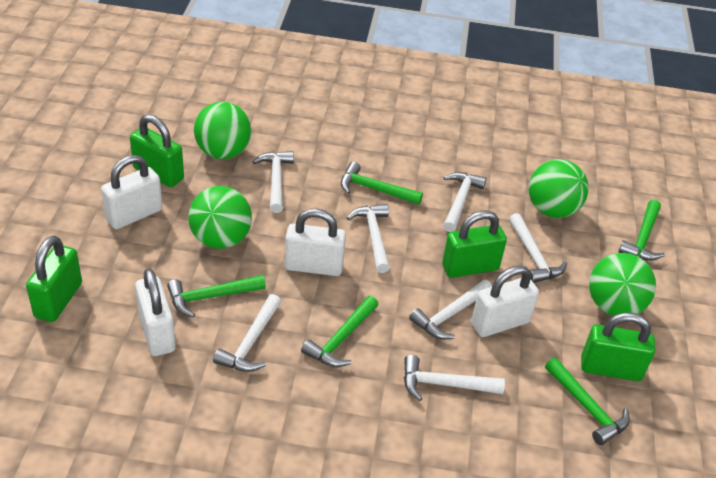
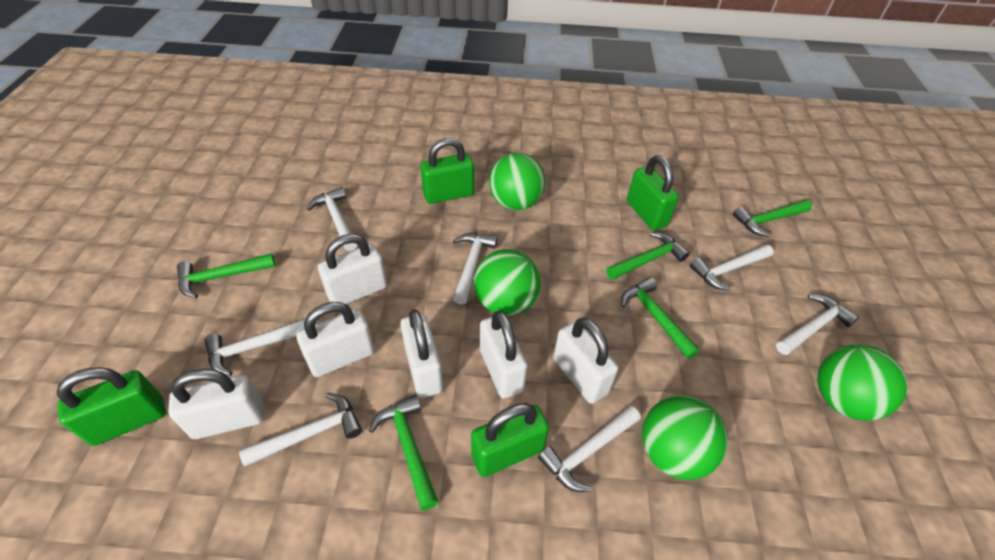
white padlock: [101,155,163,229] [135,268,176,356] [285,209,346,276] [471,265,539,337] = 4 -> [168,369,264,439] [296,302,374,377] [318,234,387,304] [400,309,443,398] [480,310,527,398] [553,318,618,404] = 6

